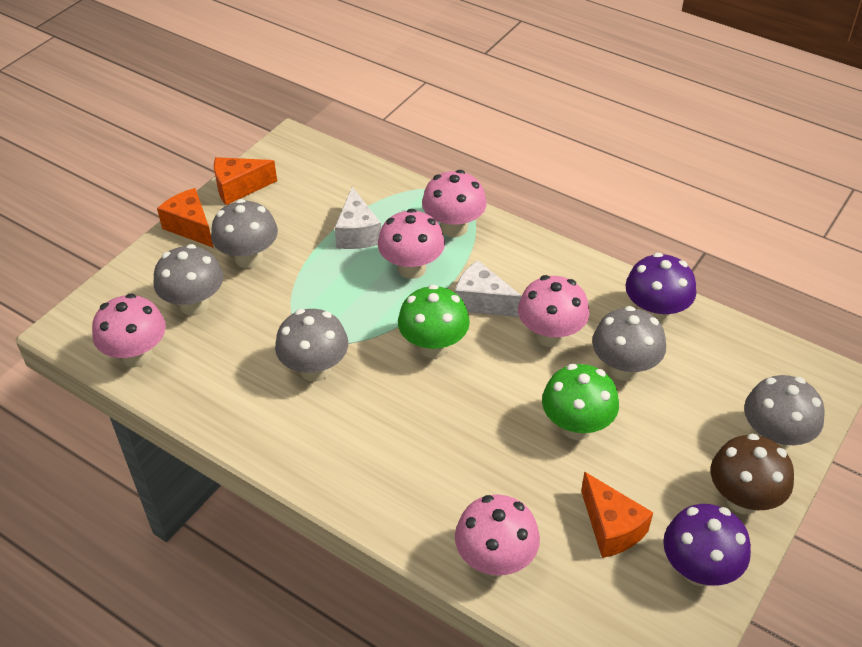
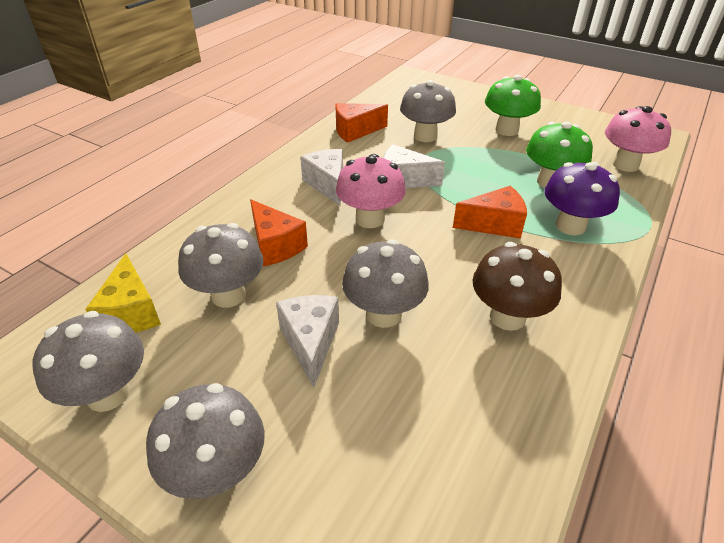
pink mushroom: [92,293,166,367] [378,209,445,279] [422,170,487,237] [455,494,540,576] [518,275,589,347] = 5 -> [336,154,406,228] [605,106,671,172] = 2
purple mushroom: [625,253,696,324] [663,504,751,586] = 2 -> [544,162,620,235] = 1
white cheese: [334,187,381,249] [455,260,522,317] = 2 -> [276,295,339,387] [300,149,343,206] [383,144,445,188] = 3
yellow cheese: none = 0 -> [85,253,161,333] = 1

